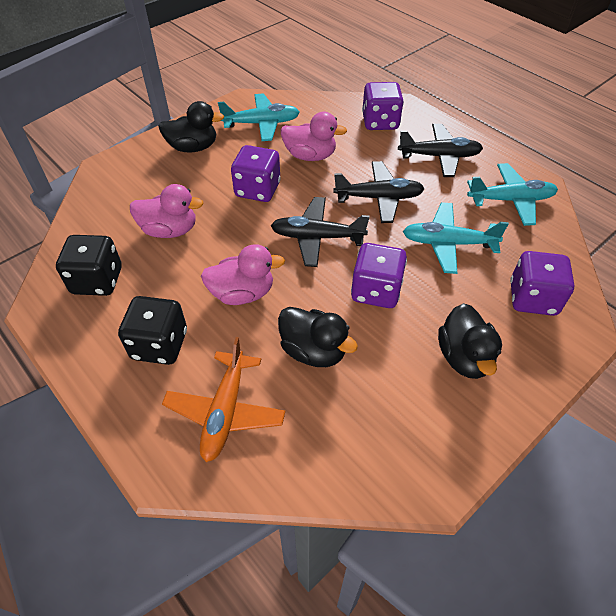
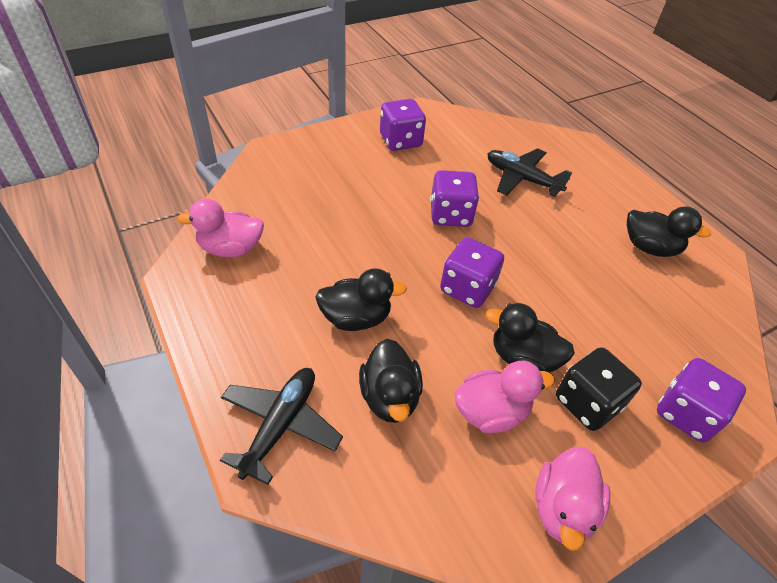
black dice: [56,235,122,296] [118,296,187,365] = 2 -> [556,347,642,431] = 1
black duck: [159,101,224,152] [278,307,358,367] [438,303,502,379] = 3 -> [315,268,407,331] [359,339,423,423] [486,303,575,373] [627,206,711,257] = 4
black plane: [271,197,370,267] [333,161,425,223] [398,124,483,177] = 3 -> [220,368,343,485] [487,148,572,197] = 2
orange plane: [162,337,285,462] = 1 -> none = 0
turquoise plane: [218,94,300,141] [403,202,509,274] [467,163,558,226] = 3 -> none = 0

